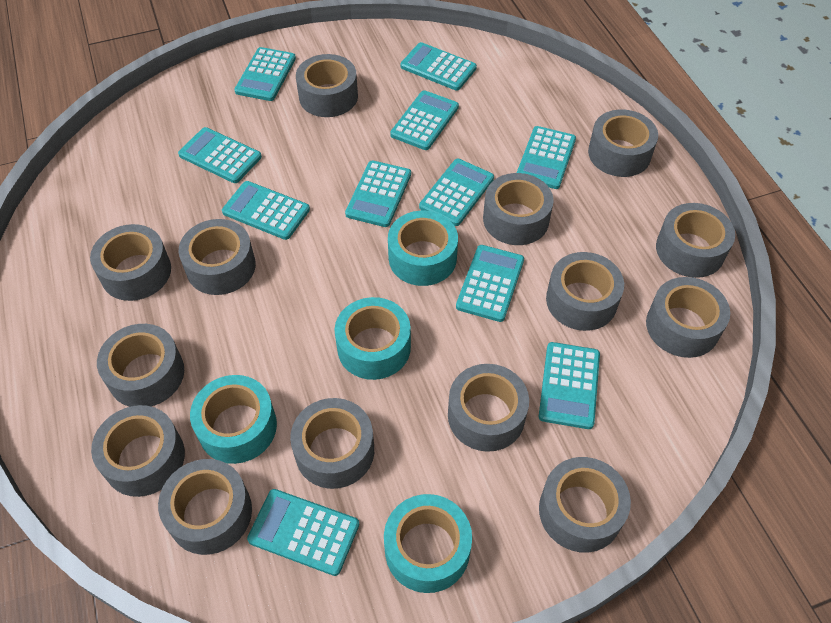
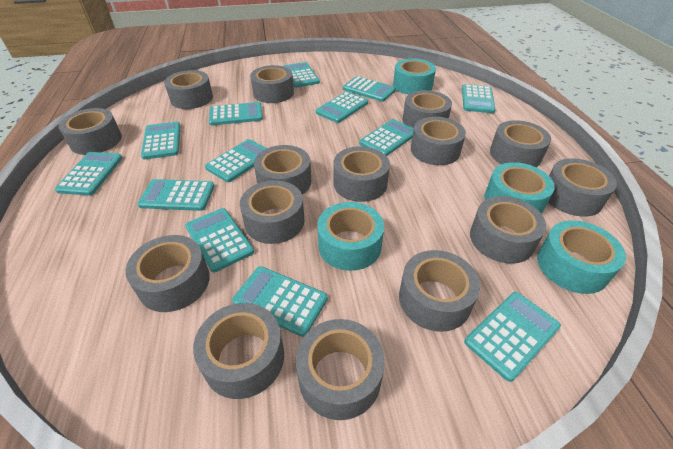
grey tape: [90,224,171,301] [91,405,185,497] [97,324,184,407] [158,459,252,555] [179,219,256,295] [290,398,374,489] [296,54,358,117] [448,364,529,452] [483,173,554,245] [539,457,631,553] [546,252,624,331] [588,110,658,177] [646,277,730,358] [656,203,735,278] = 14 -> [58,108,122,155] [125,235,210,312] [164,70,213,109] [193,303,284,399] [240,180,305,244] [250,65,294,103] [254,145,311,195] [296,319,385,420] [333,146,390,202] [399,250,480,332] [403,90,452,128] [411,117,466,165] [470,196,546,264] [490,120,551,167] [548,158,617,217] = 15
turquoise calculator: [178,127,262,183] [222,181,310,240] [234,47,296,101] [247,489,359,576] [345,160,411,227] [390,90,459,150] [400,42,477,91] [419,159,494,226] [456,245,524,322] [517,126,576,189] [539,342,600,429] = 11 -> [55,152,122,196] [137,179,214,211] [141,122,180,159] [185,208,254,272] [205,139,267,182] [209,102,263,125] [232,266,328,337] [283,62,320,88] [315,91,368,123] [343,76,396,102] [359,119,414,156] [462,84,496,113] [464,292,561,382] = 13

